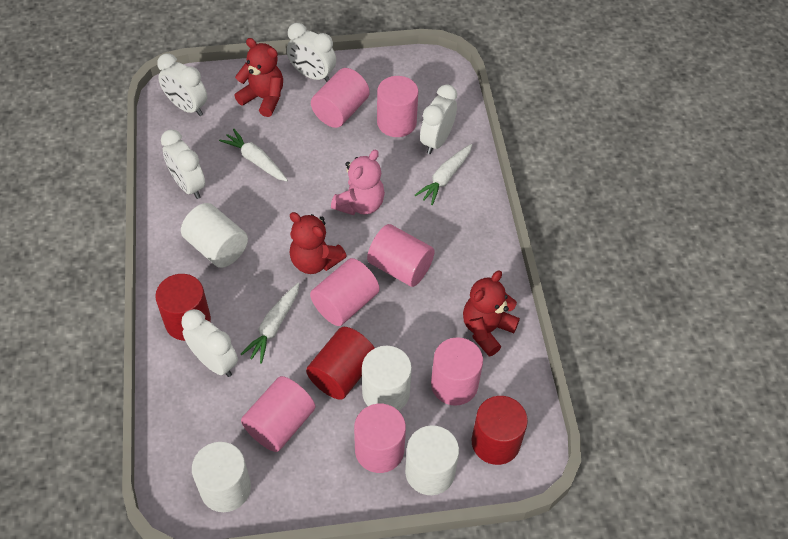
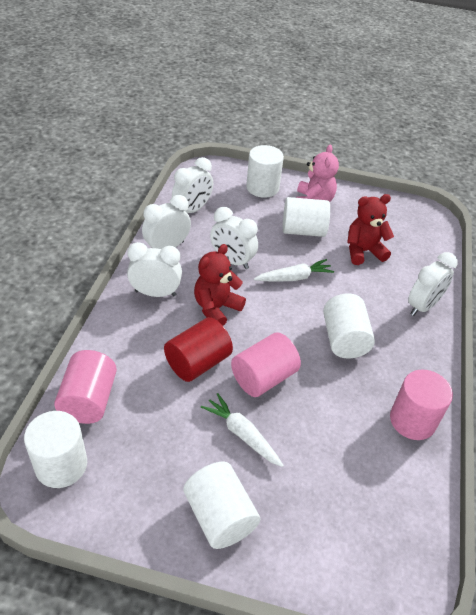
pink cylinder: [241,376,315,452] [310,258,379,326] [311,68,370,128] [354,404,406,473] [367,224,435,287] [377,76,418,137] [431,337,483,406] = 7 -> [54,350,117,424] [231,332,301,397] [390,369,453,440] = 3
red cylinder: [155,274,211,341] [306,327,375,400] [472,396,528,465] = 3 -> [164,317,233,382] = 1
red teddy bear: [235,38,283,117] [289,212,347,274] [463,270,520,356] = 3 -> [194,244,246,326] [347,194,394,265] = 2
white carrot: [219,129,288,181] [241,283,299,364] [415,144,472,205] = 3 -> [201,393,284,467] [254,259,334,282] = 2
white cylinder: [181,203,248,268] [192,442,251,512] [362,346,412,411] [405,425,459,495] = 4 -> [24,411,87,488] [184,462,260,549] [246,145,284,198] [283,197,330,237] [323,293,375,358] = 5

